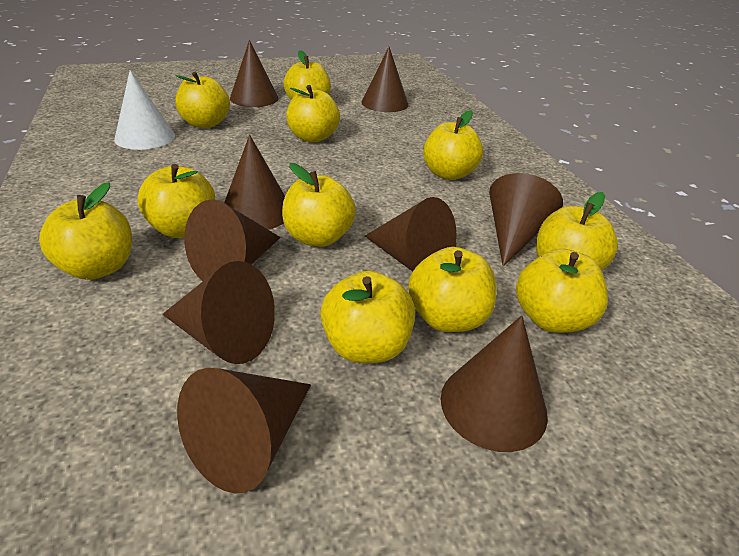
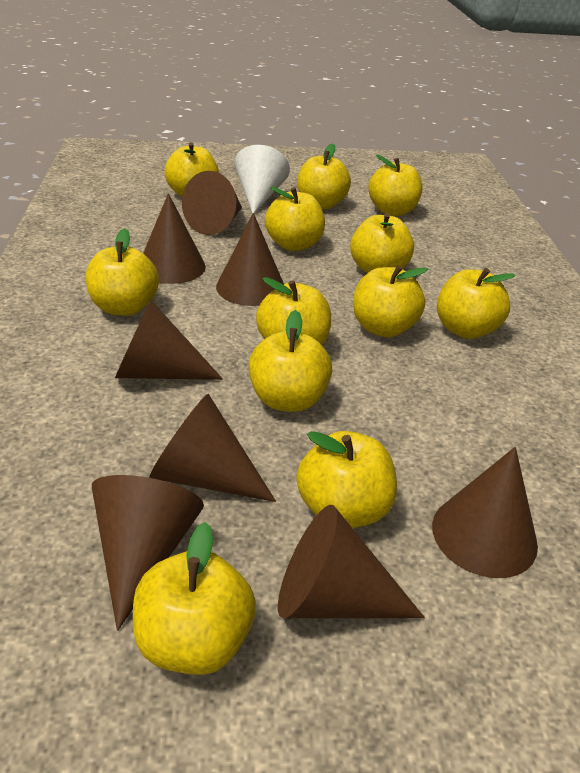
brown cone: [162,261,275,364] [177,368,311,493] [184,199,281,281] [224,135,285,230] [230,40,279,107] [361,47,408,112] [365,197,457,272] [441,315,548,452] [489,173,563,267] = 9 -> [92,475,204,631] [115,300,223,380] [143,193,206,284] [149,394,276,502] [182,171,242,235] [216,213,284,306] [278,505,425,618] [432,447,538,578] = 8
yellow apple: [39,182,132,280] [138,164,215,238] [175,72,230,128] [282,163,356,247] [284,50,331,100] [286,85,340,143] [320,271,415,363] [409,247,497,332] [423,110,483,180] [516,248,608,333] [536,192,618,271] = 11 -> [86,228,159,316] [133,522,256,675] [164,142,219,197] [249,310,332,412] [256,277,331,345] [265,186,325,251] [296,431,397,528] [297,143,351,209] [350,213,414,273] [353,265,428,337] [368,155,423,216] [437,268,516,339] = 12

